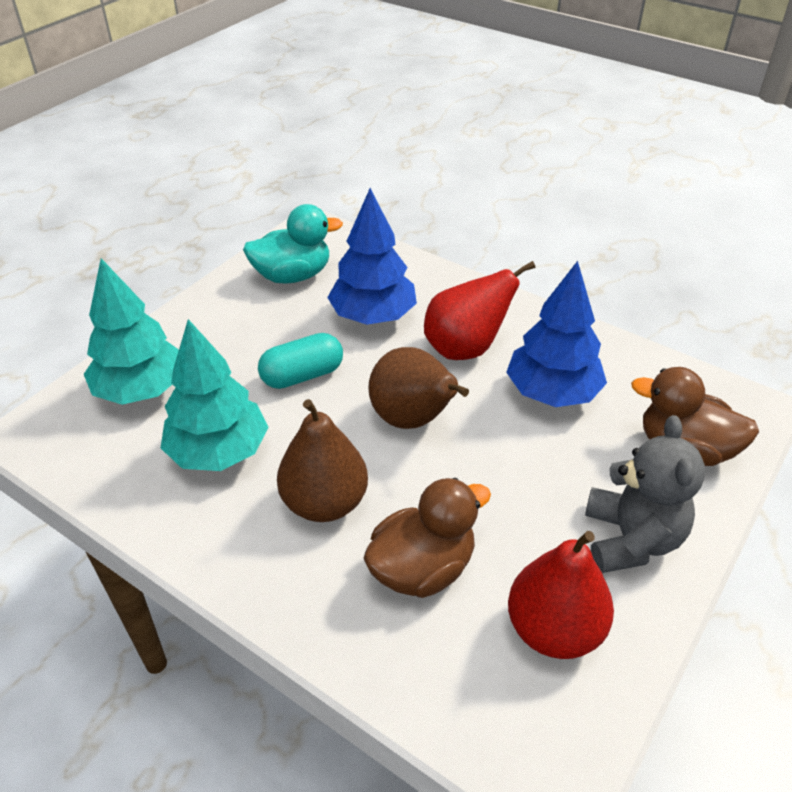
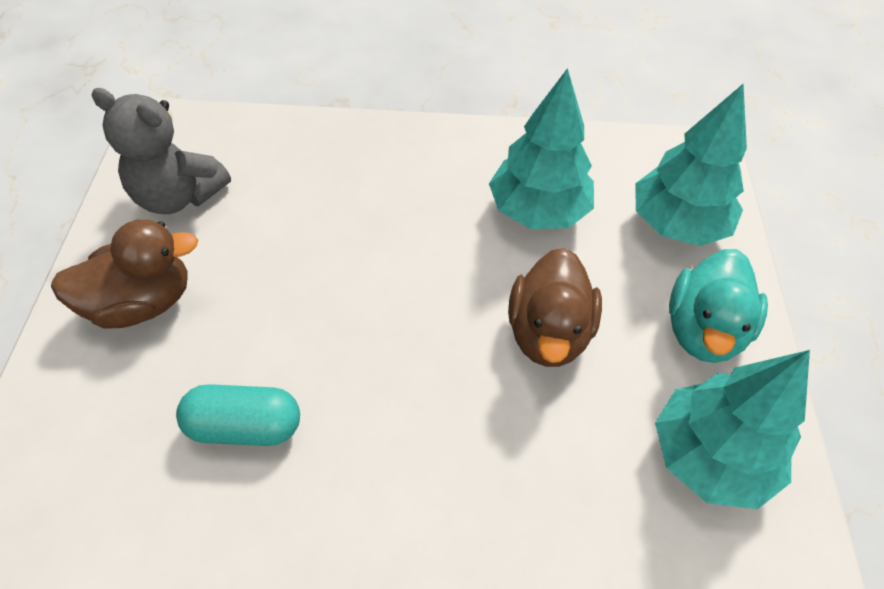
blue tree: [327,188,417,325] [506,261,607,407] = 2 -> none = 0
brown pear: [277,399,368,522] [368,347,469,429] = 2 -> none = 0
red pear: [424,261,535,360] [508,531,614,659] = 2 -> none = 0
turquoise tree: [84,258,179,405] [161,319,268,471] = 2 -> [489,68,594,229] [635,84,747,246] [655,350,810,509] = 3

